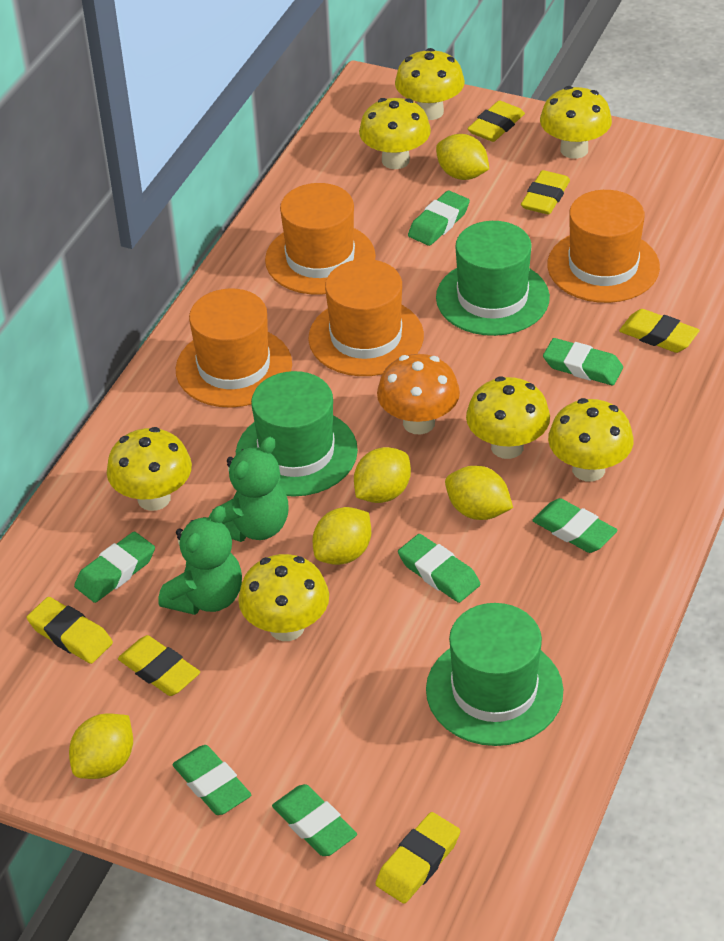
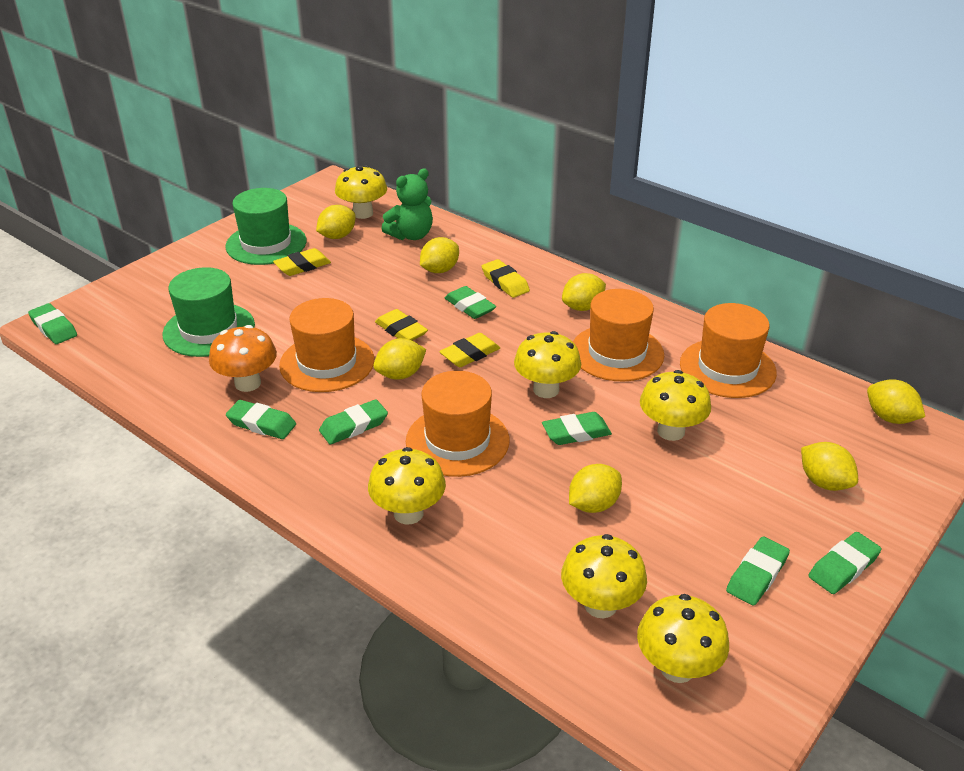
green hat: [236,371,358,497] [426,603,563,746] [436,221,550,336] = 3 -> [162,267,255,357] [225,188,307,265] = 2
green teddy bear: [158,506,242,615] [209,437,289,542] = 2 -> [381,168,433,240] = 1
yellow eraser: [27,597,113,664] [118,635,200,696] [375,812,460,904] [467,101,525,142] [521,170,570,215] [619,309,700,353] = 6 -> [273,248,331,276] [375,309,428,341] [439,333,500,367] [482,259,530,298] = 4
yellow lemon: [69,713,133,779] [313,507,371,565] [354,447,411,503] [436,134,489,180] [445,466,513,520] = 5 -> [316,205,356,239] [373,338,426,380] [420,237,459,273] [562,273,606,311] [569,464,622,513] [801,442,858,491] [867,379,925,424] = 7
yellow mushroom: [107,427,192,511] [238,554,329,641] [359,98,431,169] [395,48,465,120] [466,376,550,459] [540,86,612,159] [548,398,634,482] = 7 -> [335,165,387,219] [368,447,446,524] [514,331,581,398] [561,534,647,618] [637,594,729,683] [640,370,711,441] = 6

